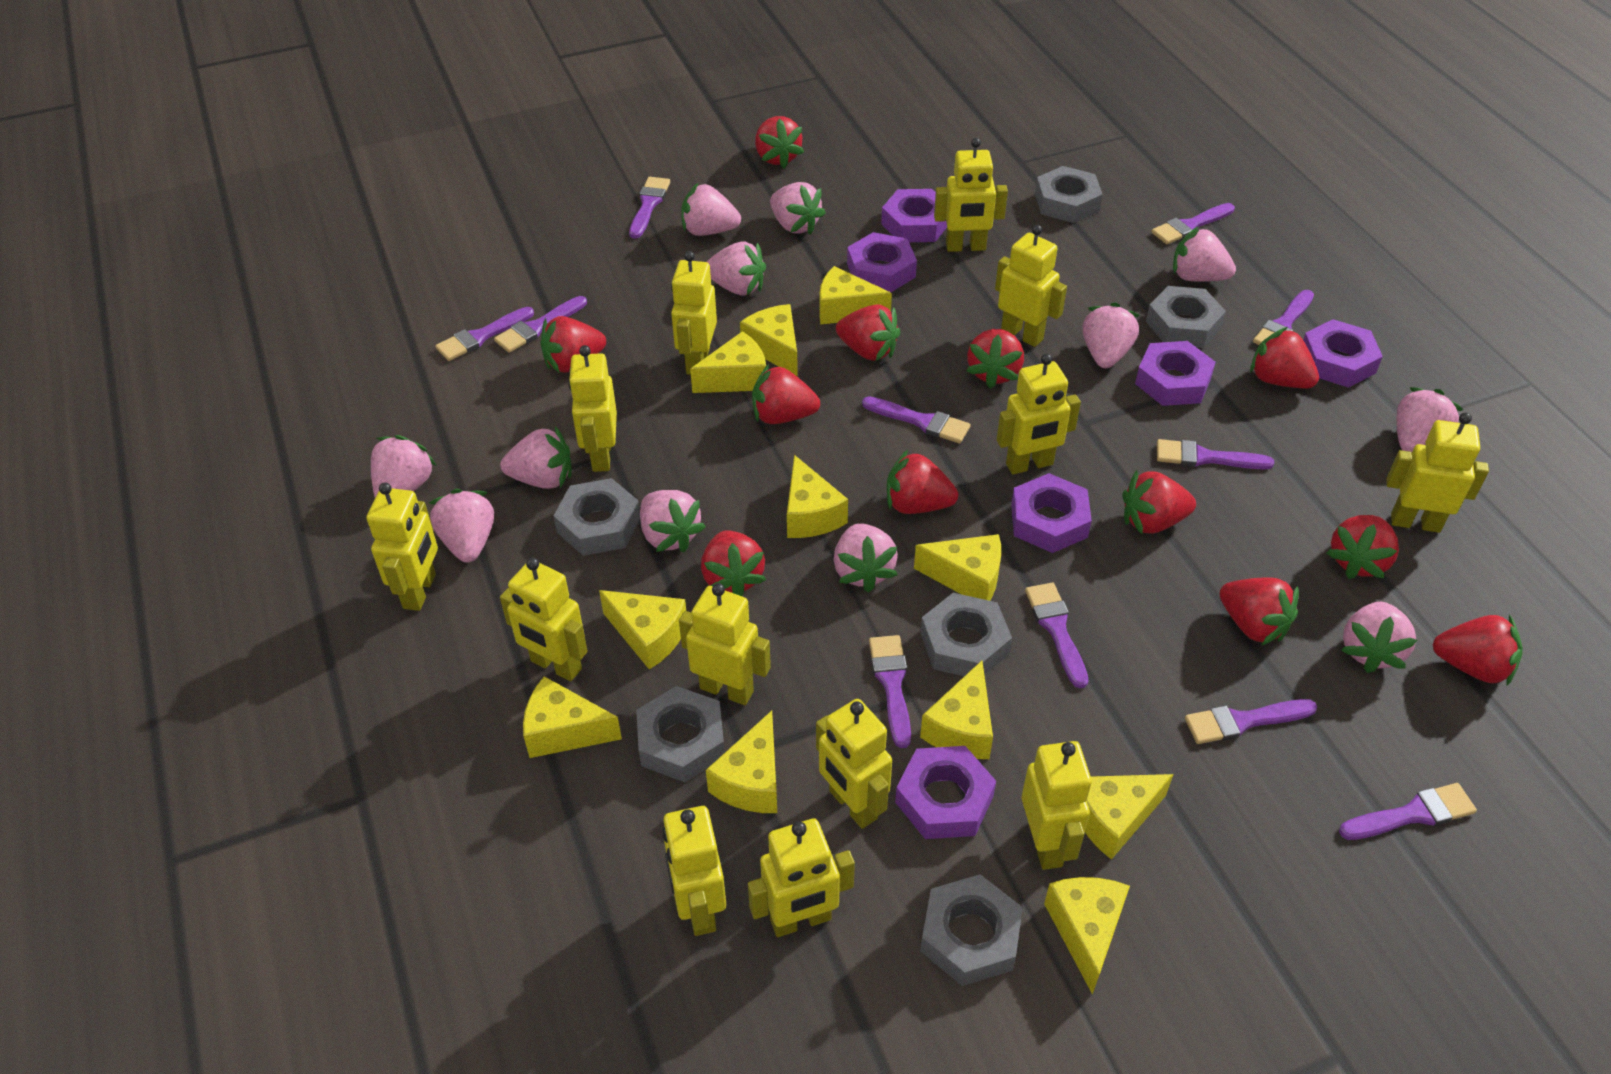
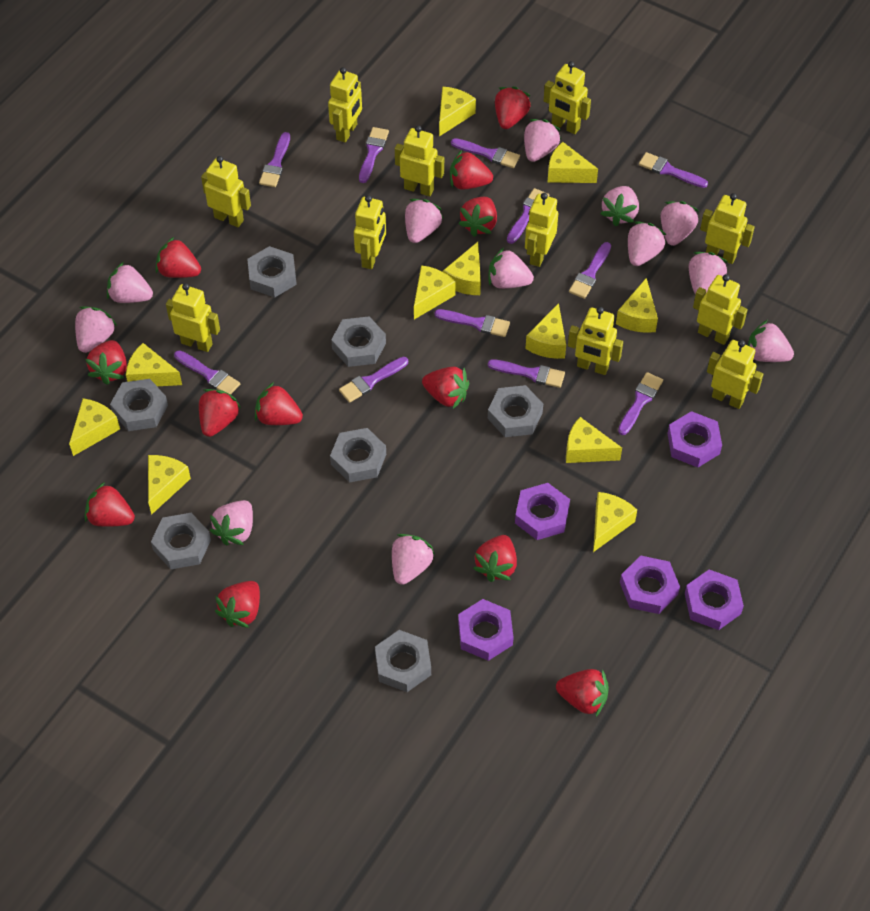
grey nut: [554,478,640,556] [636,686,725,782] [920,593,1012,676] [920,874,1023,986] [1035,166,1103,223] [1146,286,1226,348] = 6 -> [110,379,168,431] [151,513,211,569] [247,246,297,297] [330,428,386,482] [331,317,386,367] [375,630,431,692] [488,385,543,437] = 7
purple nut: [847,232,917,292] [881,189,947,242] [895,746,996,839] [1011,473,1092,553] [1135,341,1216,406] [1303,319,1383,388] = 6 -> [458,599,514,661] [515,483,570,540] [620,555,680,614] [667,411,722,467] [685,569,744,630] = 5
yellow robot: [367,482,438,611] [500,558,588,681] [568,345,617,472] [662,806,726,936] [671,251,717,375] [679,583,771,705] [748,818,855,937] [816,699,892,829] [934,138,1008,252] [995,225,1067,347] [997,354,1081,475] [1022,741,1092,870] [1386,413,1489,533] = 13 -> [166,283,220,352] [201,156,251,227] [328,67,362,143] [354,195,386,269] [395,125,444,196] [525,193,558,267] [544,61,591,134] [568,307,623,375] [693,274,748,345] [700,193,755,264] [707,340,763,409] = 11

